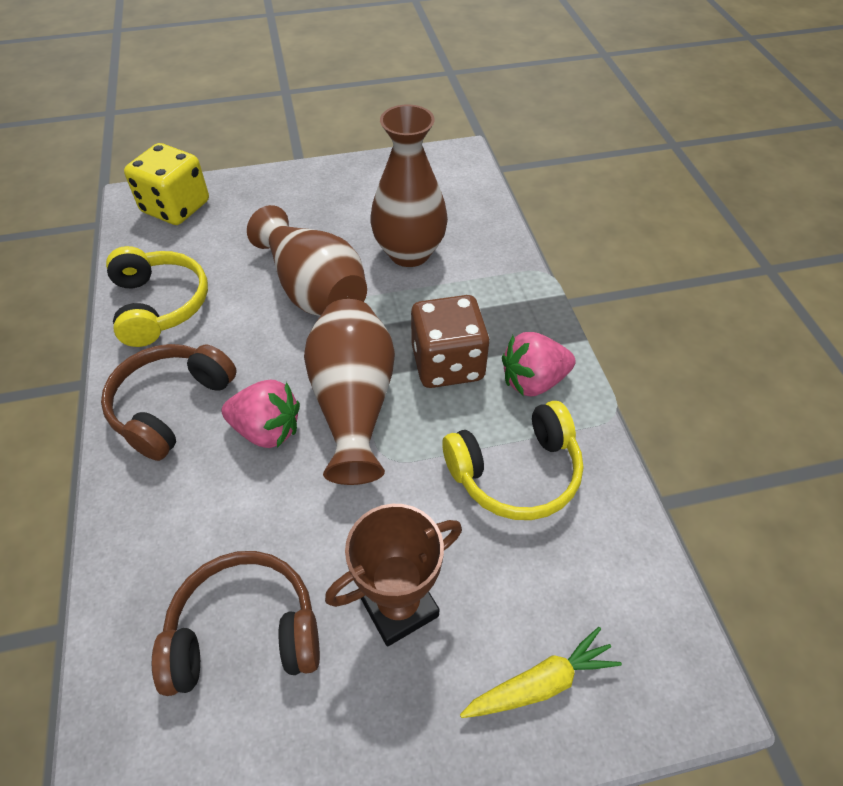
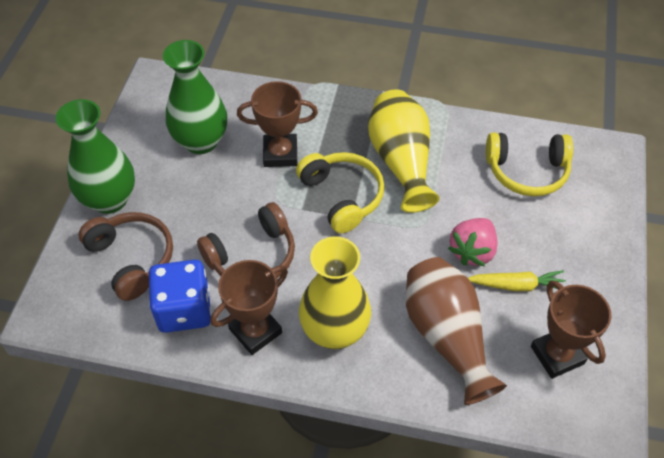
blue dice: none = 0 -> [149,259,212,333] = 1
brown dice: [411,295,489,388] = 1 -> none = 0
brown trophy: [325,504,462,646] = 1 -> [211,260,288,355] [237,81,318,167] [531,281,612,379] = 3
brown vase: [247,205,367,316] [304,299,395,485] [370,104,448,267] = 3 -> [406,257,507,405] = 1
green vase: none = 0 -> [56,99,135,214] [163,40,227,154] = 2
pink strawberry: [222,380,300,448] [502,332,576,397] = 2 -> [448,218,498,266] = 1
yellow dice: [124,143,209,225] = 1 -> none = 0
yellow vase: none = 0 -> [299,237,371,349] [368,89,440,213] = 2

